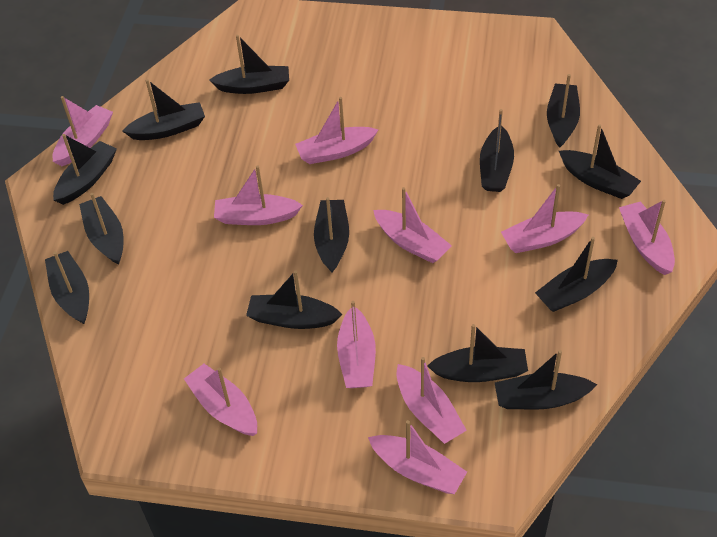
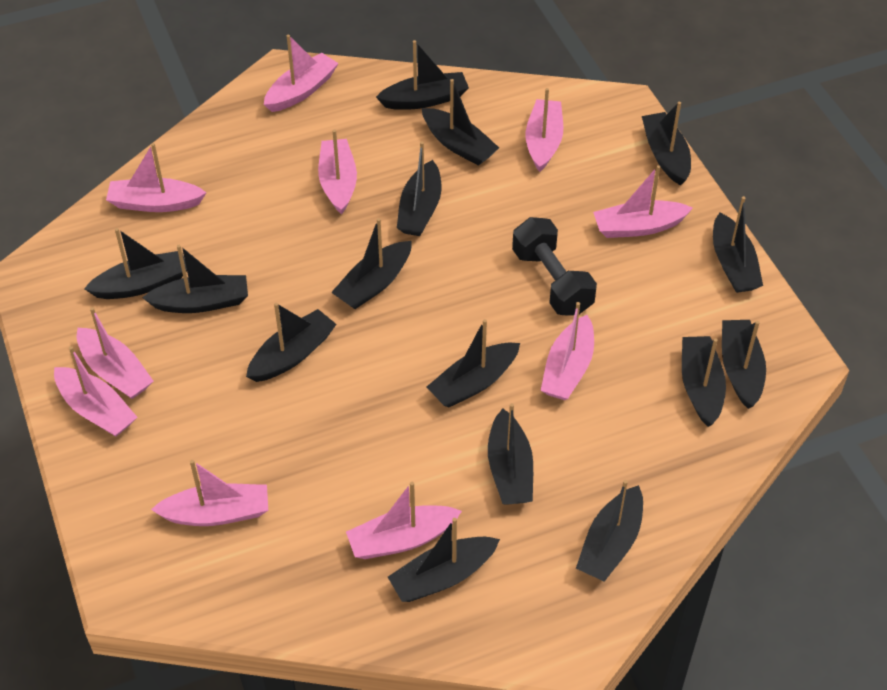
black boat: [45,251,89,324] [53,134,117,205] [79,193,123,264] [123,79,205,140] [209,35,289,94] [246,270,342,329] [314,197,349,273] [427,324,528,382] [480,109,514,192] [495,350,597,409] [535,237,618,312] [547,74,580,148] [559,124,641,199] = 13 -> [84,228,187,299] [142,245,248,313] [246,303,337,382] [331,218,412,309] [376,40,469,110] [388,518,500,602] [397,141,441,236] [422,79,499,166] [427,319,520,408] [488,403,533,505] [576,480,643,582] [642,102,691,186] [682,336,726,427] [713,196,763,293] [722,320,766,409] = 15
black dumbbell: none = 0 -> [512,217,597,316] = 1

